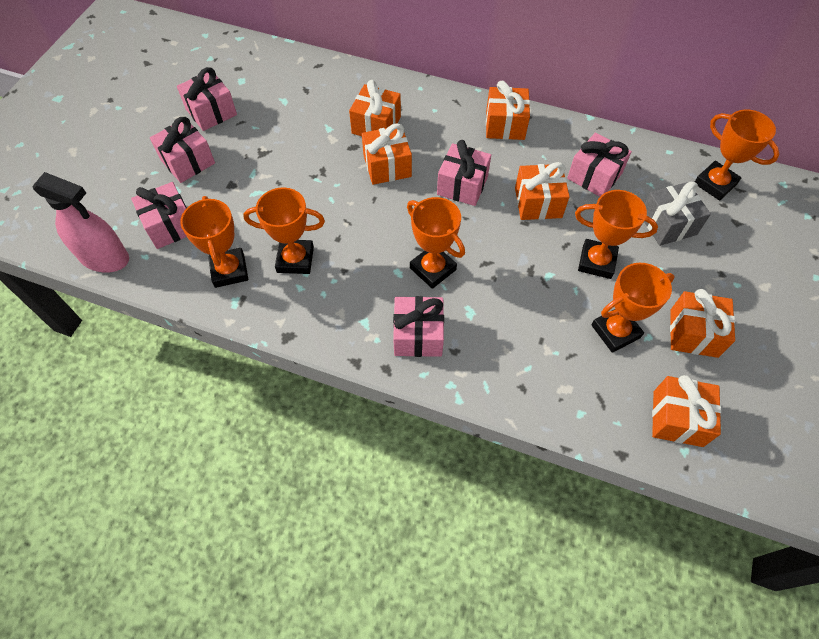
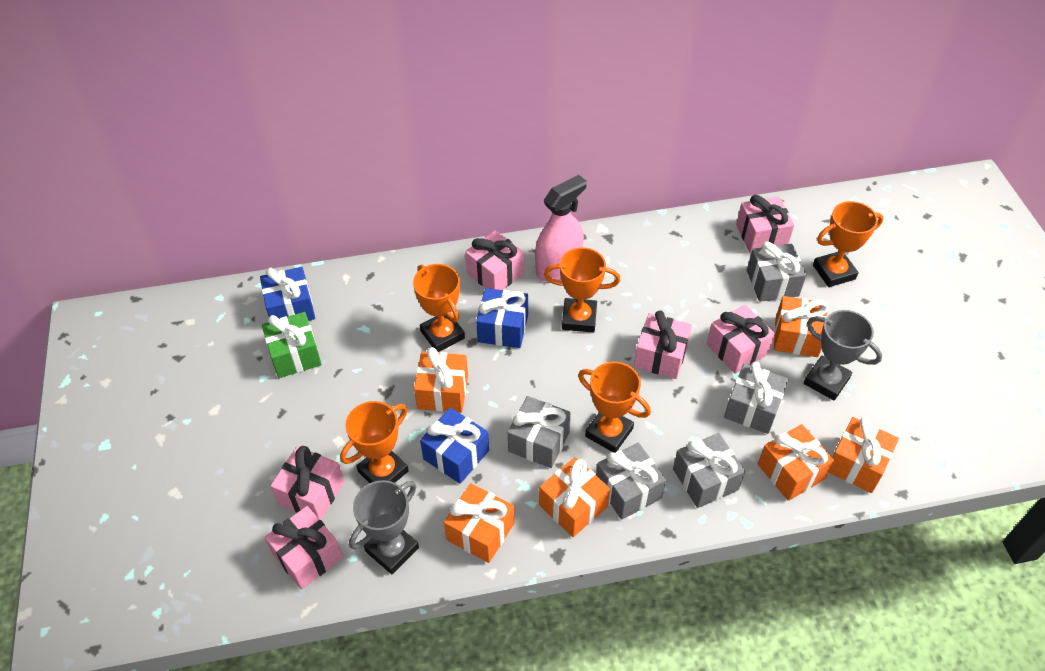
blue gift: none = 0 -> [260,267,315,321] [420,408,489,484] [476,288,528,348] = 3
green gift: none = 0 -> [262,312,322,378] = 1
grey gift: [644,182,711,246] = 1 -> [508,396,571,468] [596,443,666,520] [673,433,745,508] [724,362,788,434] [747,241,806,302] = 5
grey trophy: none = 0 -> [349,480,419,574] [804,310,882,401] = 2
orange trophy: [180,196,248,288] [243,187,325,274] [407,197,465,289] [575,190,658,279] [592,263,675,353] [695,109,780,201] = 6 -> [340,401,409,483] [413,264,465,352] [544,247,620,332] [578,362,651,453] [813,201,884,287] = 5

